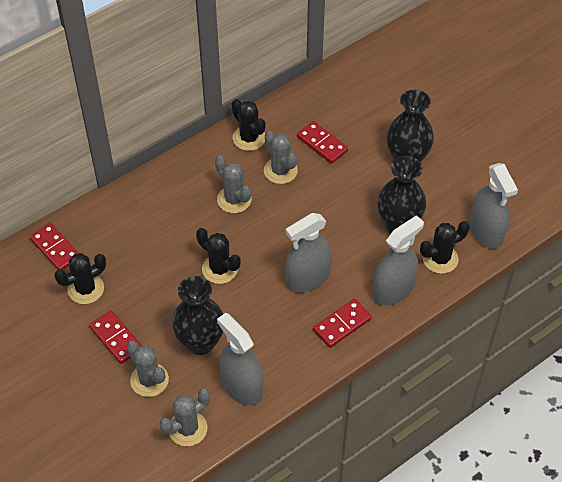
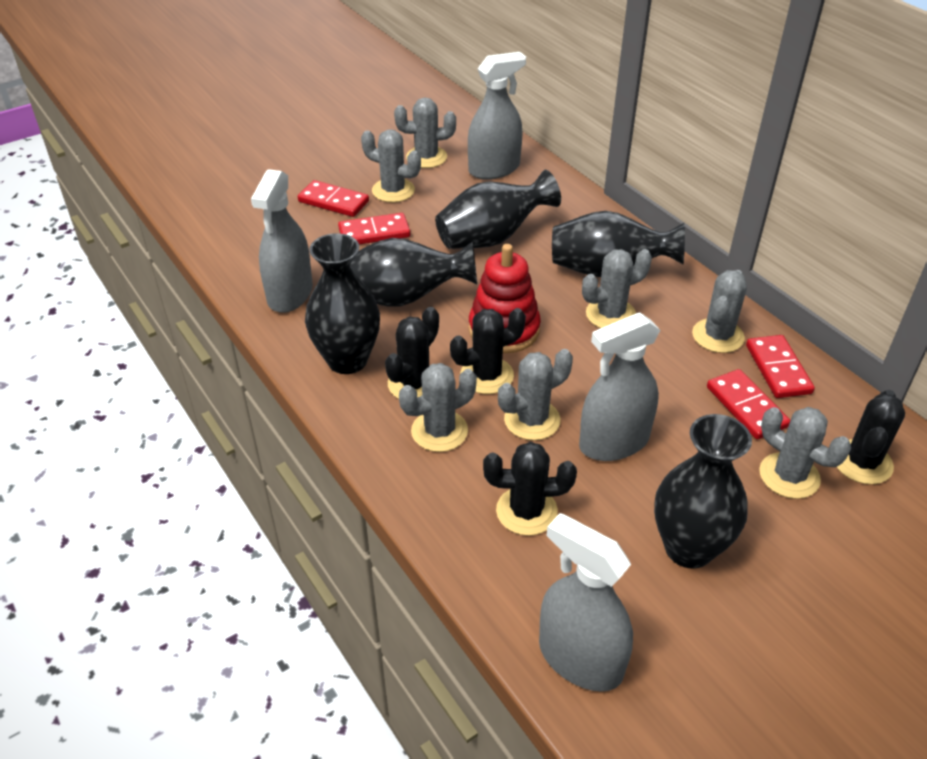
black vase: [172,276,223,355] [377,156,426,233] [387,90,434,163] = 3 -> [305,233,380,374] [350,238,477,306] [435,170,561,249] [552,211,685,277] [654,414,752,569] = 5
grey cactus: [127,341,169,397] [160,388,210,446] [215,156,252,213] [264,131,298,184] = 4 -> [361,130,421,202] [394,97,456,168] [399,363,477,452] [498,349,573,440] [582,249,652,328] [692,270,747,353] [759,407,851,499] = 7
red stacking toy: none = 0 -> [469,244,541,353] = 1

